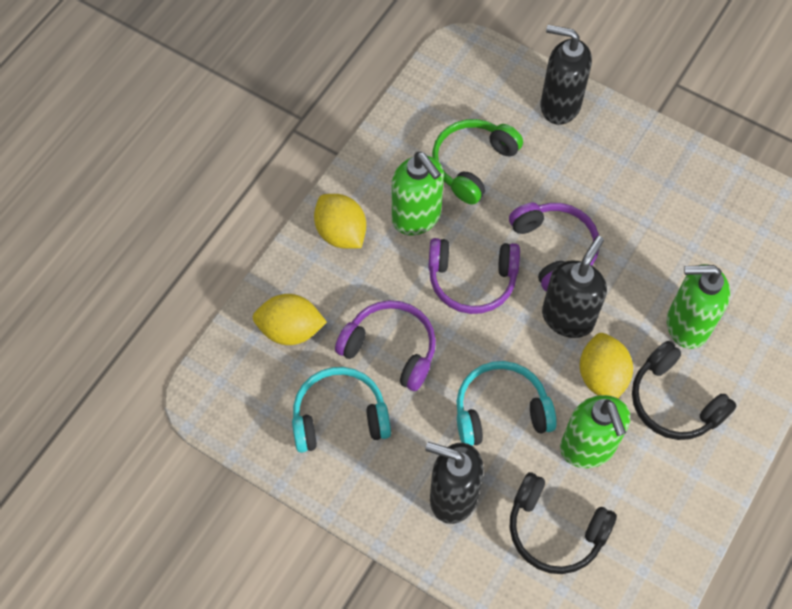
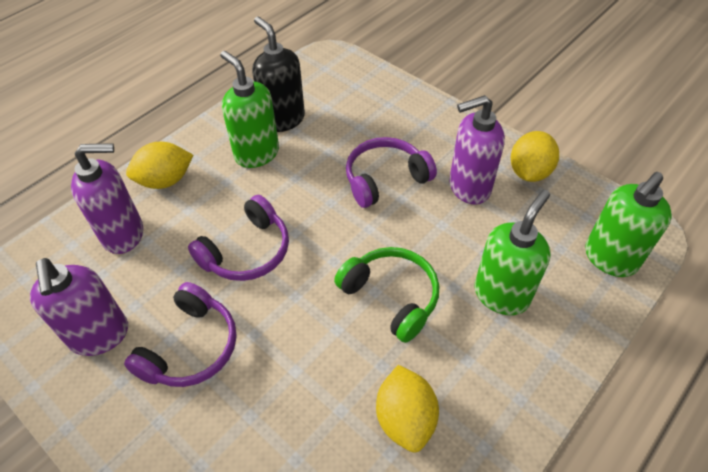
black headphones: [510,472,617,574] [632,341,737,440] = 2 -> none = 0
black soap dispenser: [425,442,484,524] [540,25,592,125] [542,236,607,338] = 3 -> [252,17,305,132] = 1
purple soap dispenser: none = 0 -> [30,258,128,356] [71,143,143,254] [449,95,505,205] = 3
turquoise headphones: [292,367,391,453] [456,361,557,446] = 2 -> none = 0

